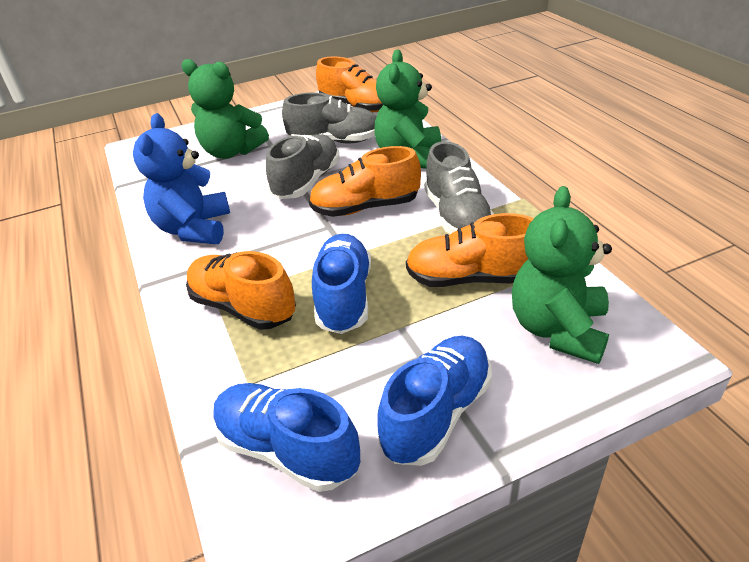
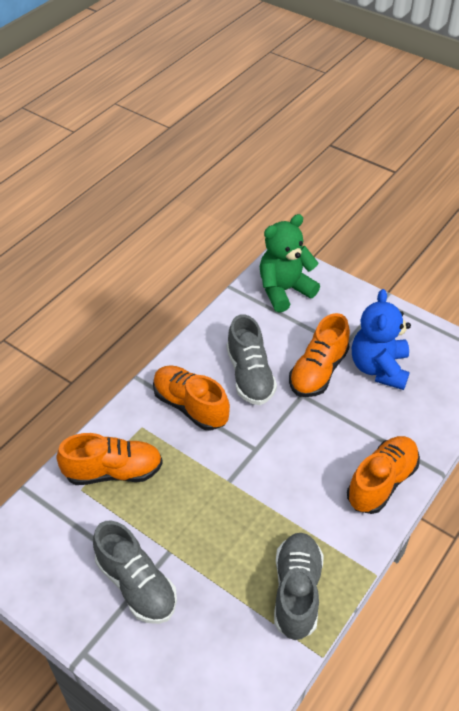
blue shoe: [213,383,360,492] [312,234,371,334] [377,336,492,466] = 3 -> none = 0
green teddy bear: [181,59,269,159] [374,49,441,169] [512,186,612,364] = 3 -> [260,214,320,313] = 1

